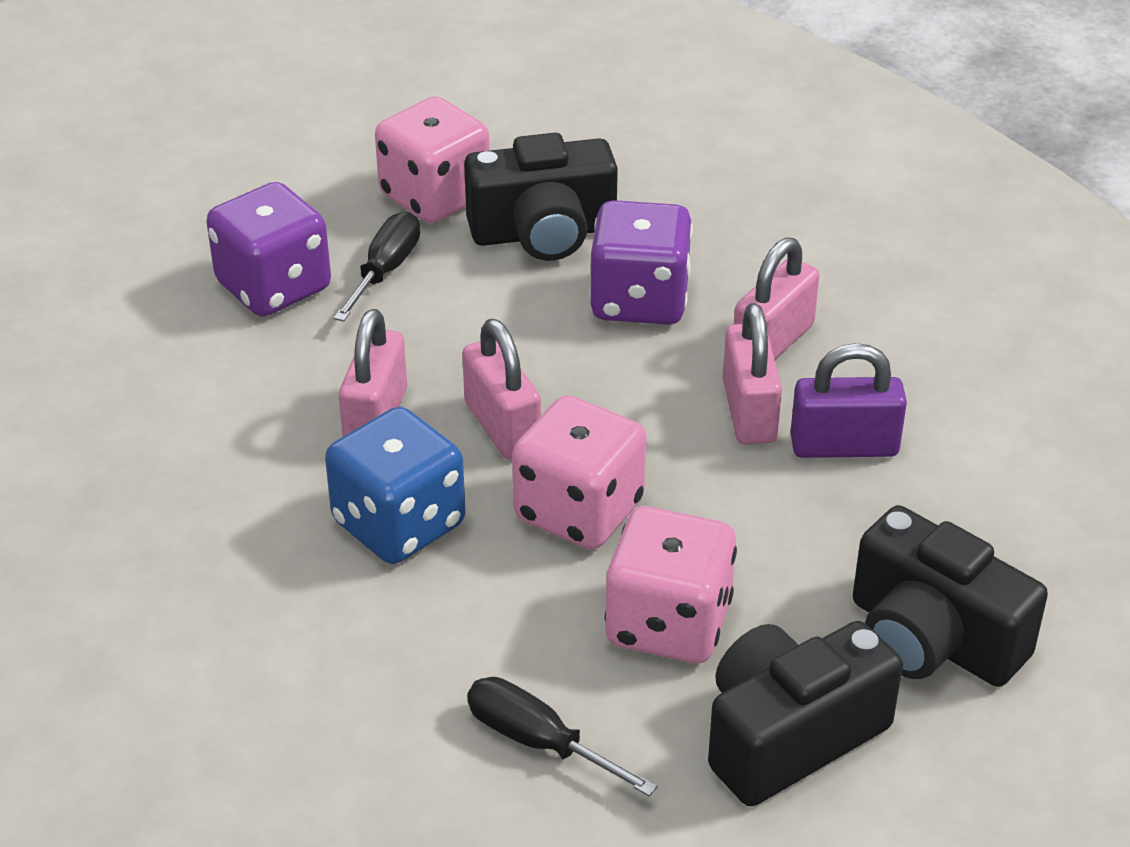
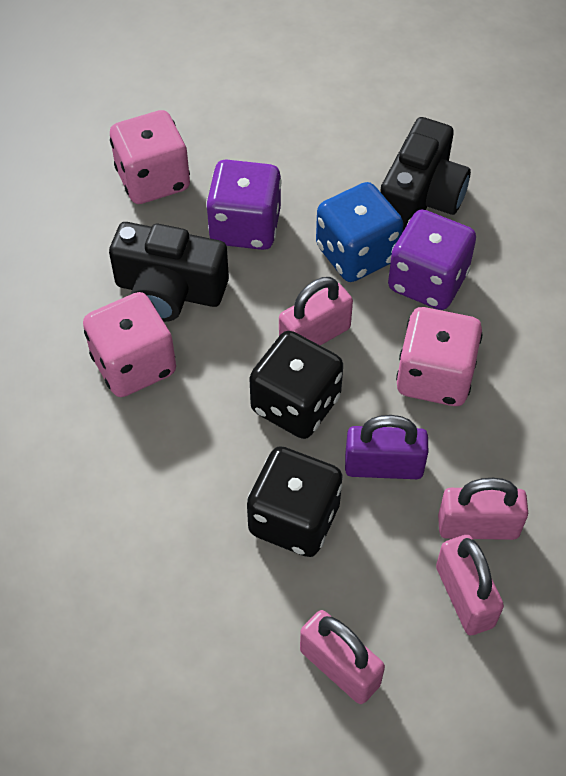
black camera: [464,133,618,261] [708,621,903,806] [853,505,1048,687] = 3 -> [109,222,229,322] [380,117,471,233] = 2
black dice: none = 0 -> [247,446,343,557] [249,331,343,439] = 2
black screwdriver: [334,211,420,322] [467,677,657,796] = 2 -> none = 0

